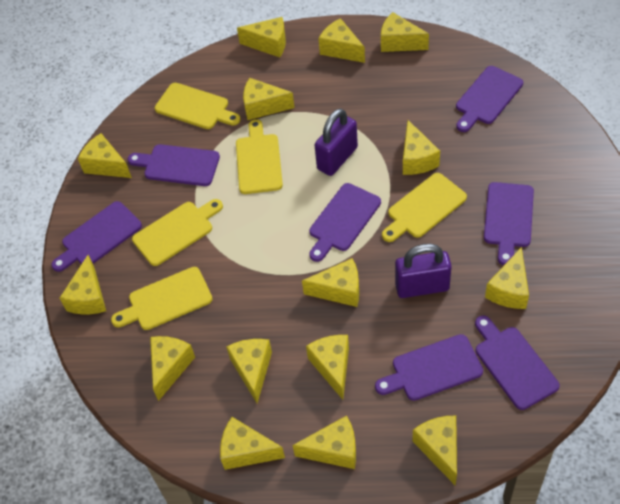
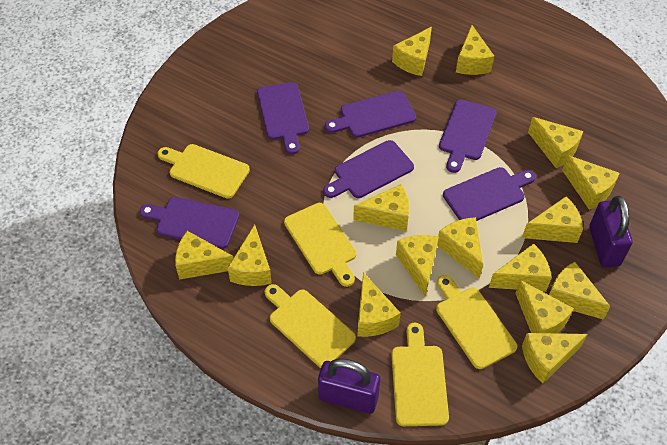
purple cutting board: [51,201,142,272] [128,144,220,186] [309,183,381,262] [375,334,483,401] [456,66,523,132] [475,316,560,410] [484,182,534,265] = 7 -> [140,197,239,249] [257,82,309,154] [323,140,414,198] [325,91,416,138] [439,99,496,173] [443,167,536,221] = 6

